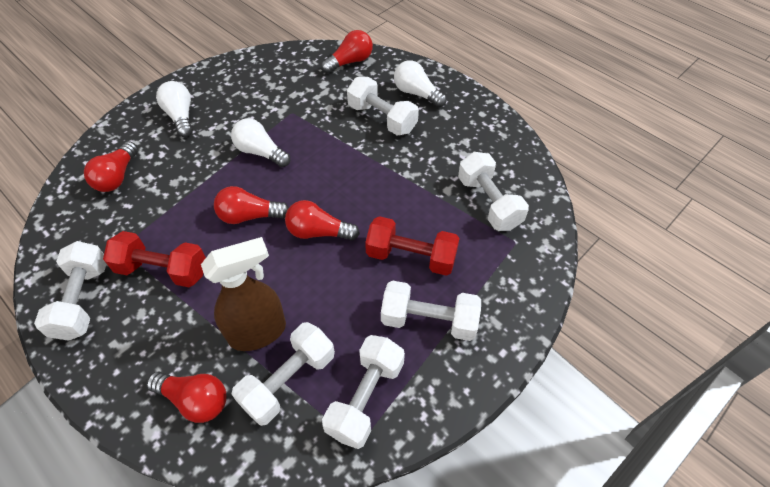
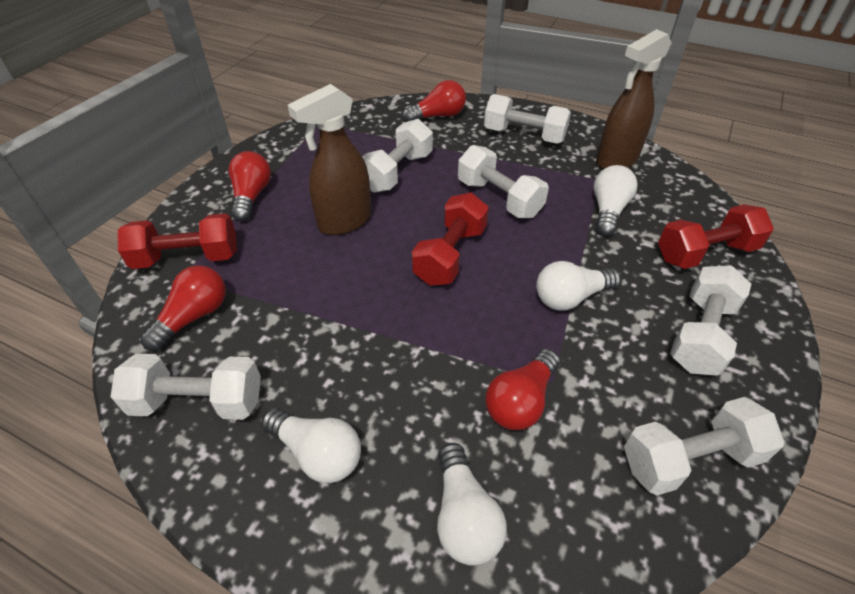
brown spray bottle: [201,237,286,351] = 1 -> [288,84,371,235] [596,29,672,169] = 2
red dumbbell: [103,231,206,287] [365,216,460,276] = 2 -> [117,213,237,269] [412,193,489,286] [658,204,774,269] = 3
red light bulb: [84,141,138,192] [146,372,226,423] [214,186,289,224] [285,200,360,241] [321,30,373,74] = 5 -> [140,265,226,351] [228,151,271,221] [402,80,466,122] [485,349,560,430] = 4
white light bulb: [156,81,193,137] [231,118,290,167] [394,60,447,107] = 3 -> [261,408,361,483] [437,443,507,566] [536,261,621,311] [594,165,638,236] = 4

